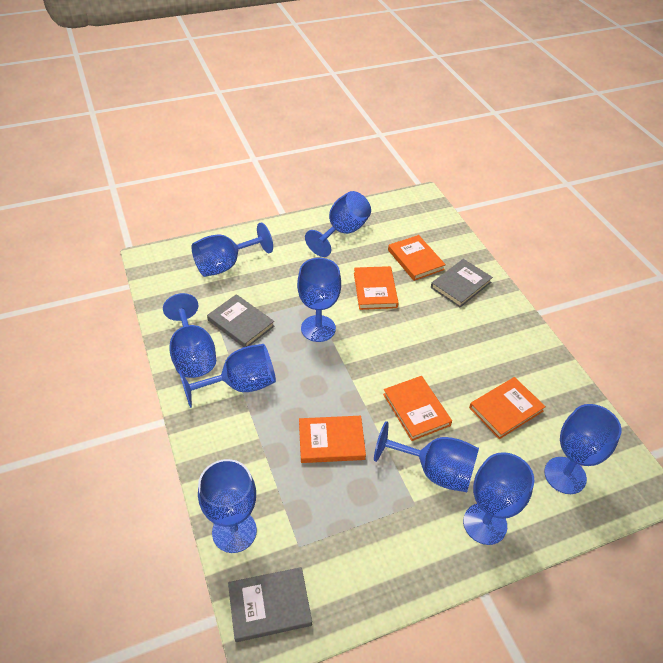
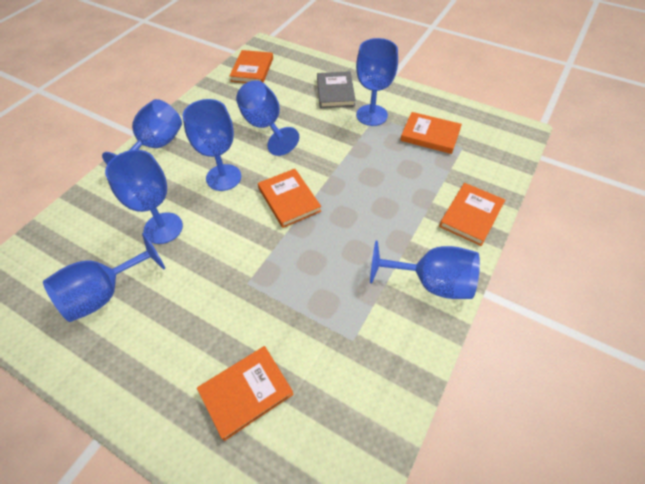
blue goblet: [163,293,216,378] [179,344,276,408] [192,222,273,277] [198,459,257,553] [297,258,341,342] [305,191,371,257] [374,421,479,492] [463,452,534,545] [544,404,622,494] = 9 -> [43,232,165,322] [102,99,182,164] [105,150,183,244] [183,99,241,191] [236,80,299,156] [356,38,398,126] [370,241,480,299] = 7
grey book: [207,294,274,347] [228,567,312,642] [431,259,493,307] = 3 -> [317,71,356,108] = 1

